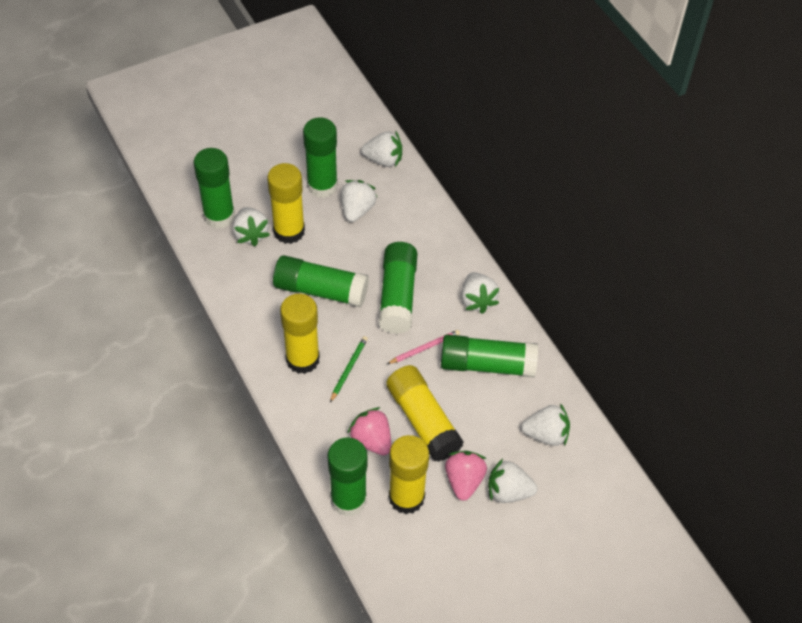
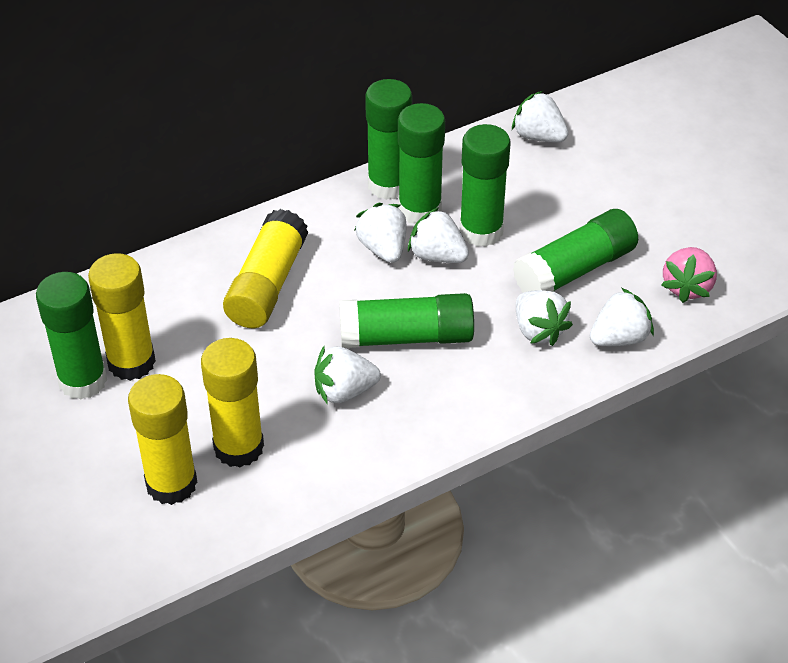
green pencil: [330,336,368,402] = 1 -> none = 0
pink pencil: [387,330,460,364] = 1 -> none = 0
pink strawberry: [347,407,391,455] [445,451,487,501] = 2 -> [661,247,717,303] = 1

